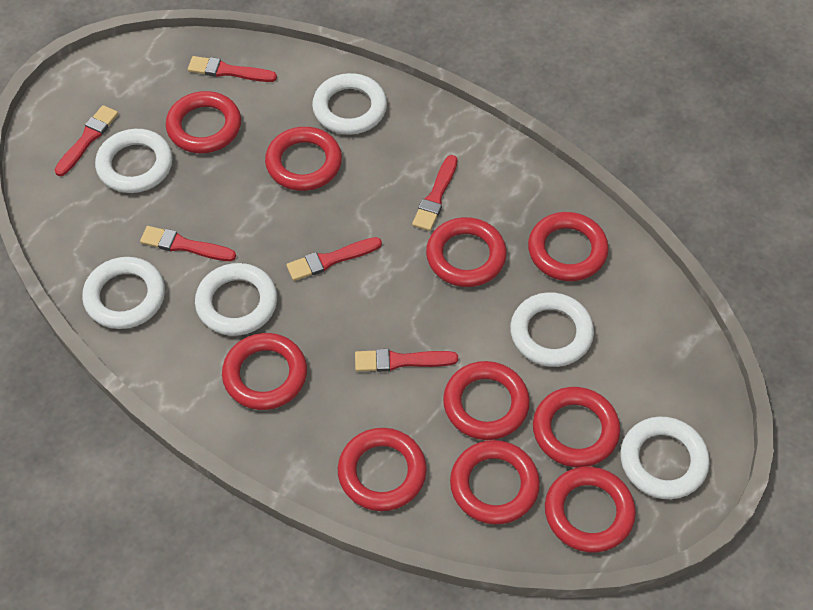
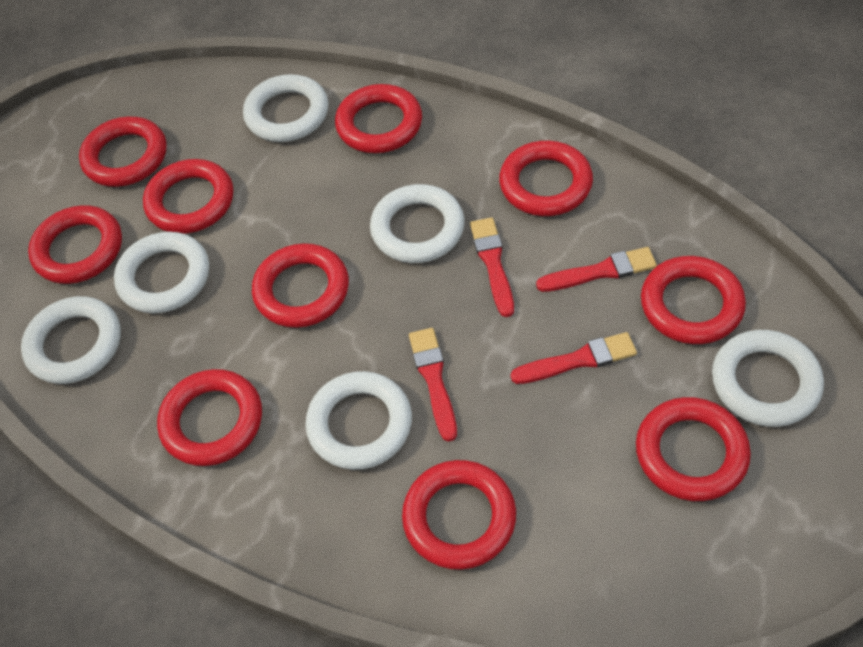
red brush: [54,105,118,176] [140,226,236,261] [188,56,277,82] [286,237,382,281] [355,349,458,372] [412,155,457,231] = 6 -> [409,328,457,442] [470,217,514,317] [511,332,637,384] [536,247,657,292] = 4

